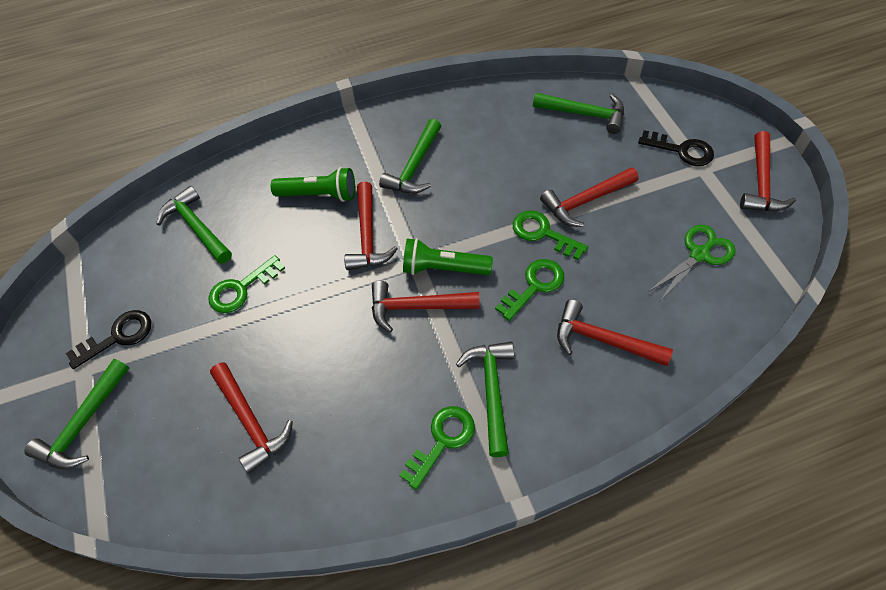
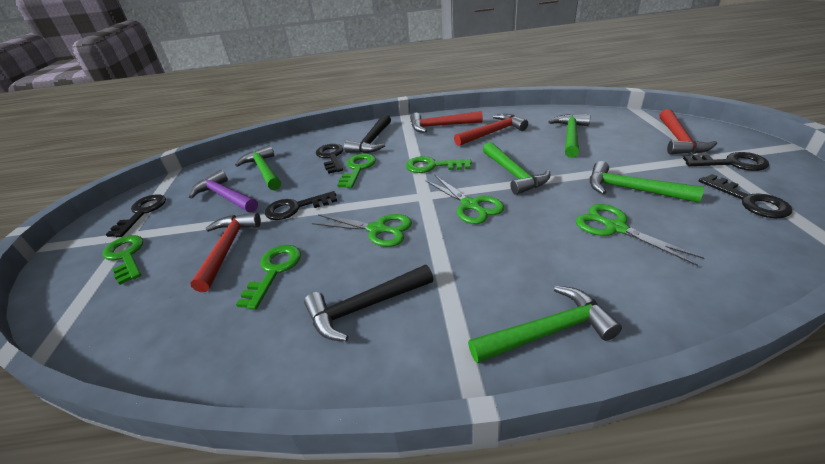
black hammer: none = 0 -> [304,265,433,341] [344,114,391,153] = 2
black key: [66,310,151,369] [638,130,714,166] = 2 -> [106,194,166,237] [265,191,337,220] [316,144,344,174] [683,152,769,171] [699,174,792,218] = 5
green flashlight: [271,167,355,202] [403,238,493,275] = 2 -> none = 0
green scissors: [648,225,736,301] = 1 -> [312,214,412,247] [425,175,504,224] [576,204,704,266] = 3
purple hammer: none = 0 -> [189,170,258,213] = 1
red hammer: [210,362,293,474] [344,182,398,270] [372,281,480,333] [540,167,639,227] [557,299,673,366] [740,131,796,211] = 6 -> [190,212,261,292] [411,111,483,133] [454,114,528,146] [660,109,717,154] = 4

